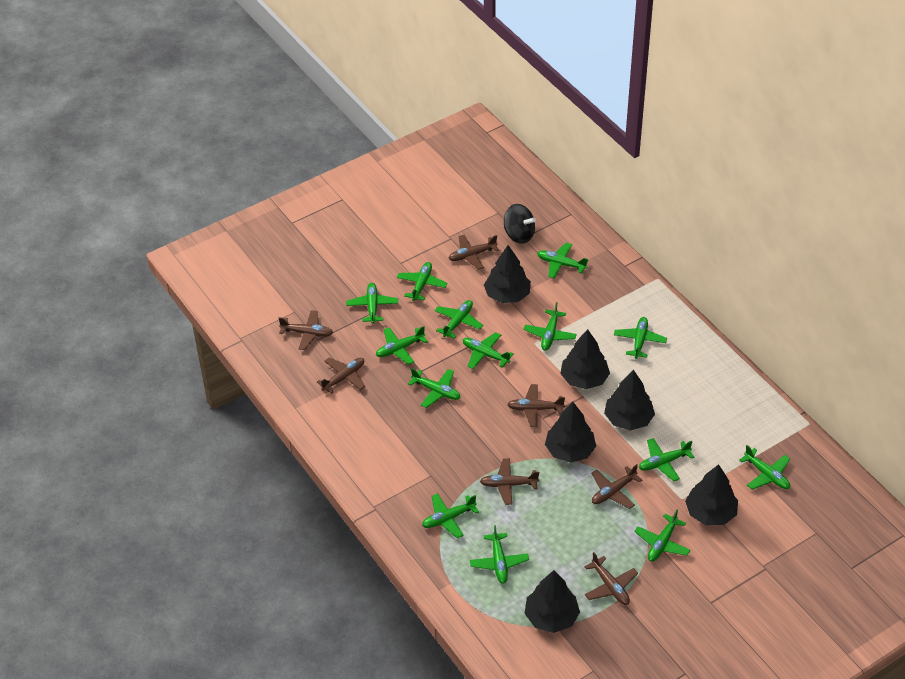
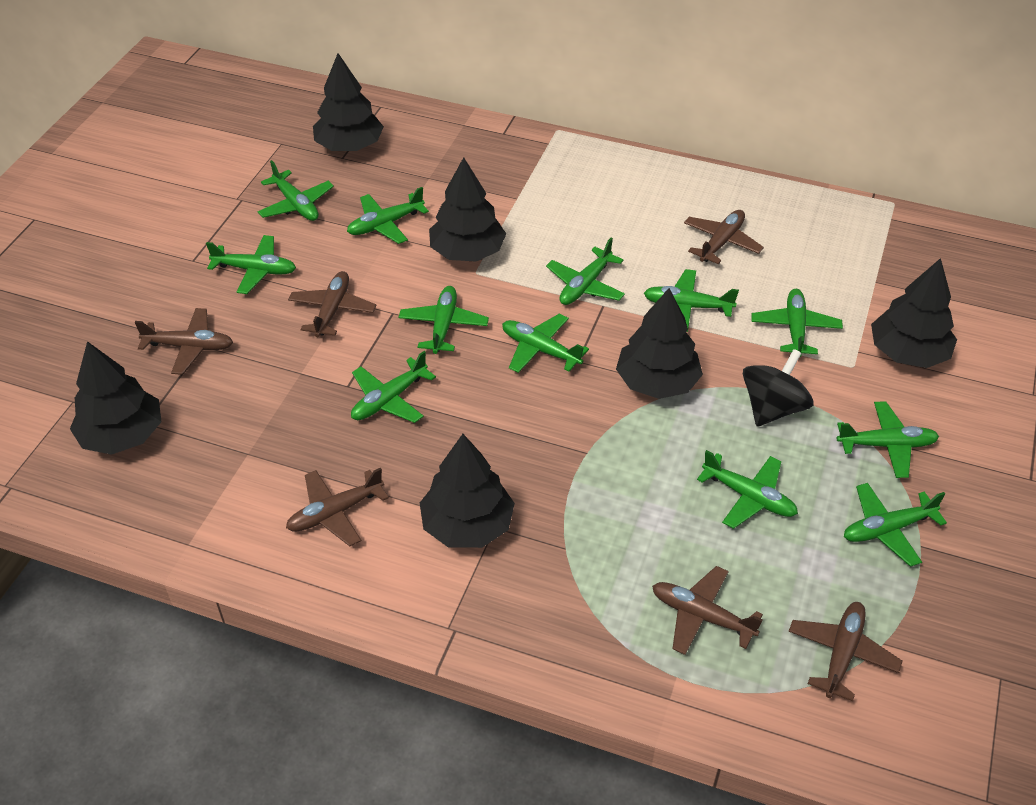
brown plane: [279,310,333,350] [317,357,365,394] [448,235,499,270] [480,458,539,505] [507,384,565,427] [584,552,638,605] [591,464,643,509] = 7 -> [135,308,233,375] [286,468,389,546] [288,271,376,337] [652,566,763,655] [684,210,764,264] [788,602,902,701] = 6
green plane: [346,283,398,324] [376,326,428,365] [397,262,448,301] [408,368,461,408] [422,493,479,538] [434,300,483,339] [463,332,514,369] [470,525,529,584] [524,302,577,351] [537,243,589,279] [614,317,667,359] [634,509,690,561] [639,438,695,481] [739,445,790,490] = 14 -> [206,235,296,294] [258,160,334,221] [347,187,429,244] [351,351,436,423] [399,286,489,354] [502,314,589,373] [546,237,625,305] [644,269,739,332] [697,450,798,529] [751,289,843,357] [837,402,939,478] [844,483,947,567] = 12

